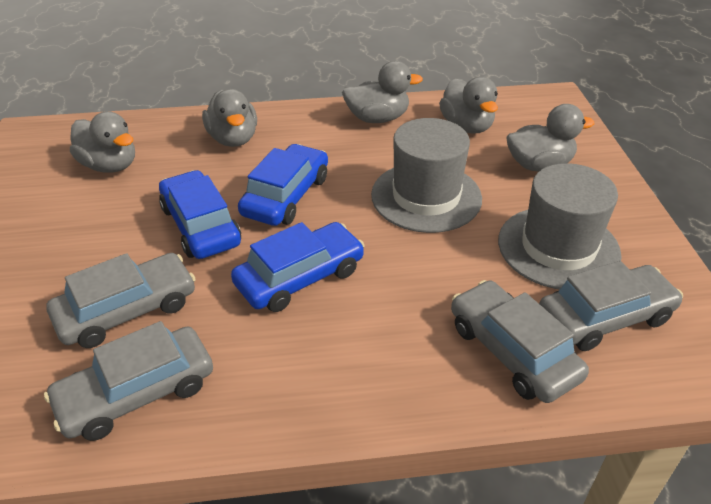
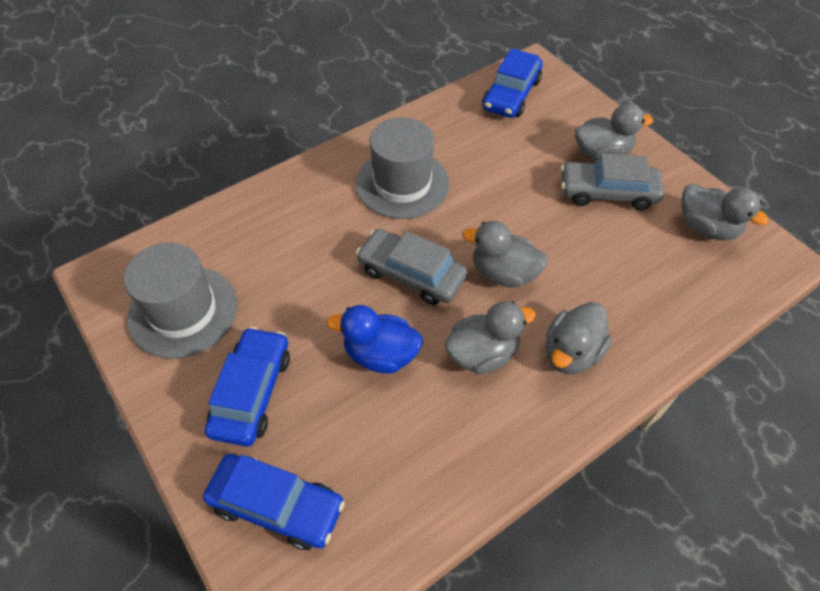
blue duck: none = 0 -> [327,305,423,373] = 1
grey car: [44,321,213,441] [46,253,196,348] [451,280,589,403] [539,261,683,351] = 4 -> [356,229,467,305] [561,153,664,210] = 2

